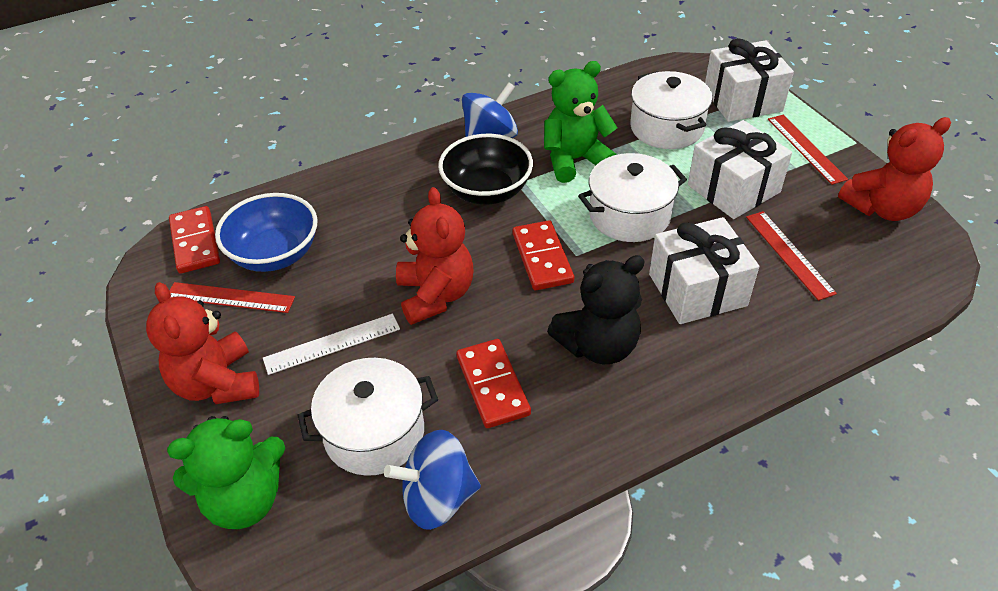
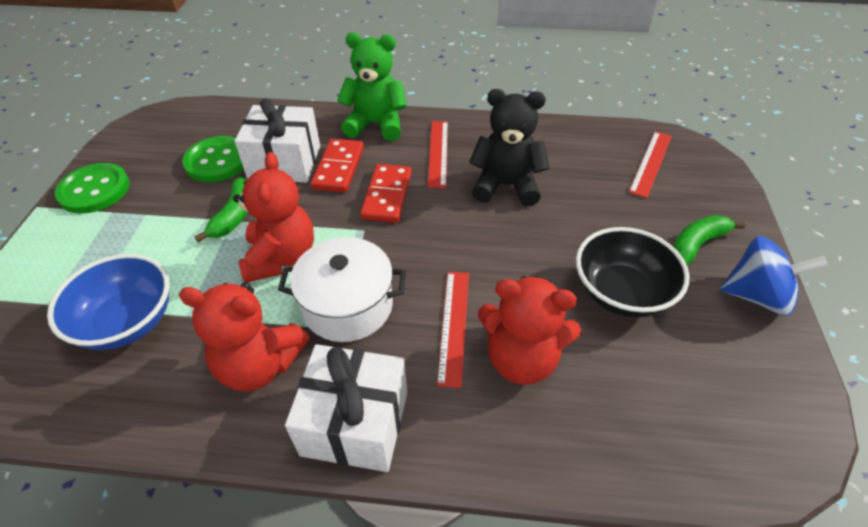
blue spinning top: [384,430,481,530] [462,82,518,138] = 2 -> [720,236,828,316] = 1
green banana: none = 0 -> [194,177,248,242] [673,215,746,265] = 2
green button: none = 0 -> [55,163,130,214] [182,136,244,182] = 2
green teddy bear: [167,416,285,529] [544,61,618,183] = 2 -> [337,32,407,141] = 1
red domino: [169,206,220,274] [456,339,531,428] [513,220,574,290] = 3 -> [311,139,364,193] [360,164,412,223] = 2
white gift: [649,217,759,324] [688,120,792,219] [705,38,794,122] = 3 -> [235,98,320,183] [285,344,407,472] = 2
white pot: [297,358,438,476] [578,153,687,242] [630,71,713,149] = 3 -> [278,237,406,342] = 1
white ruler: [263,314,400,375] = 1 -> none = 0

